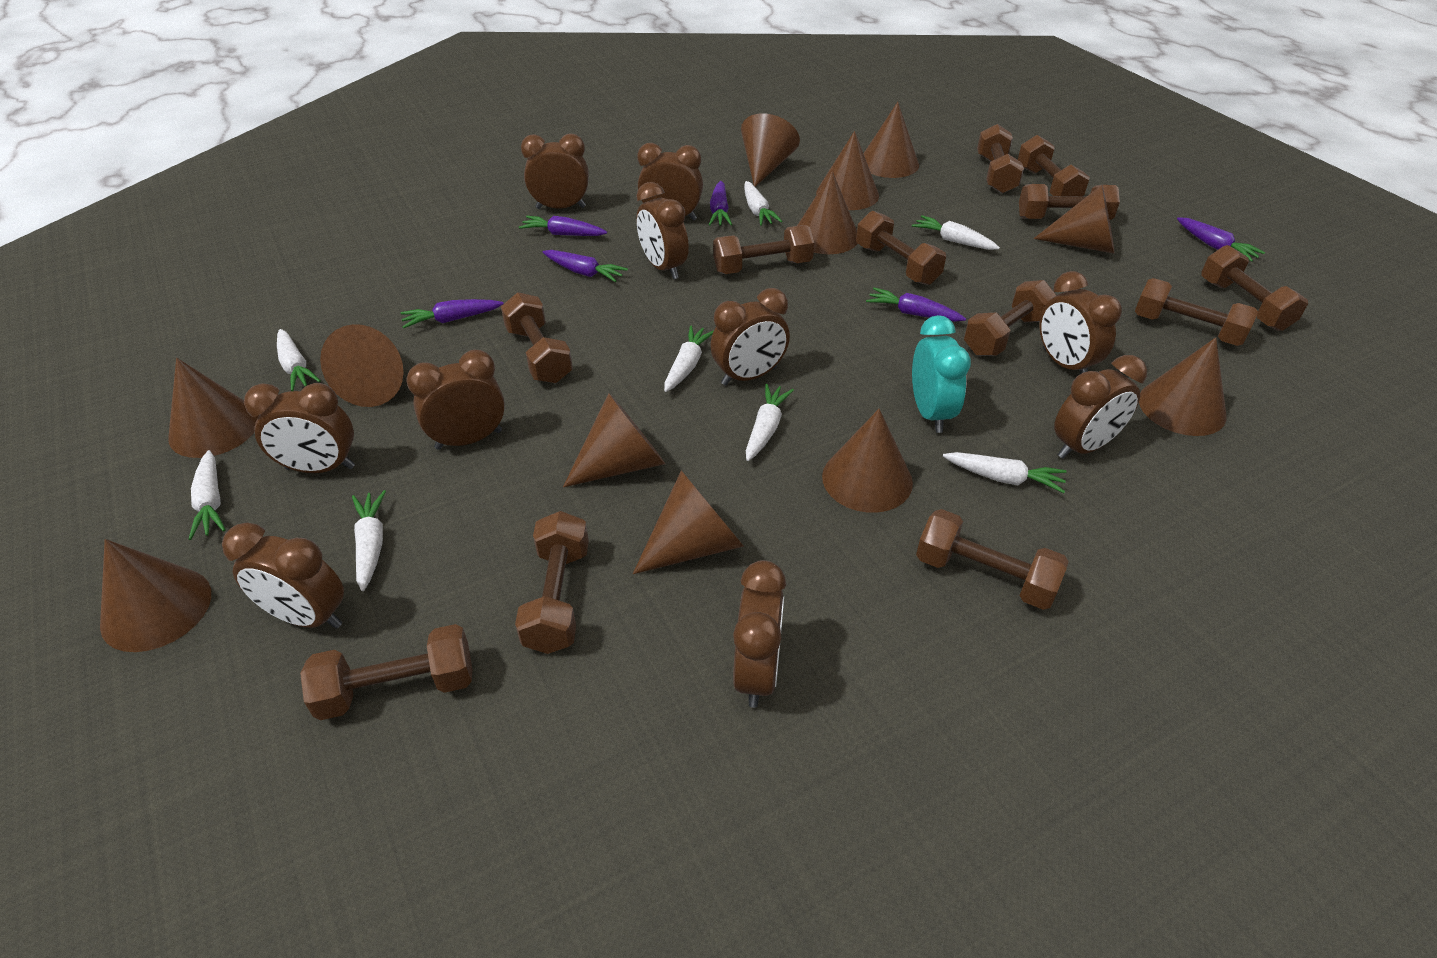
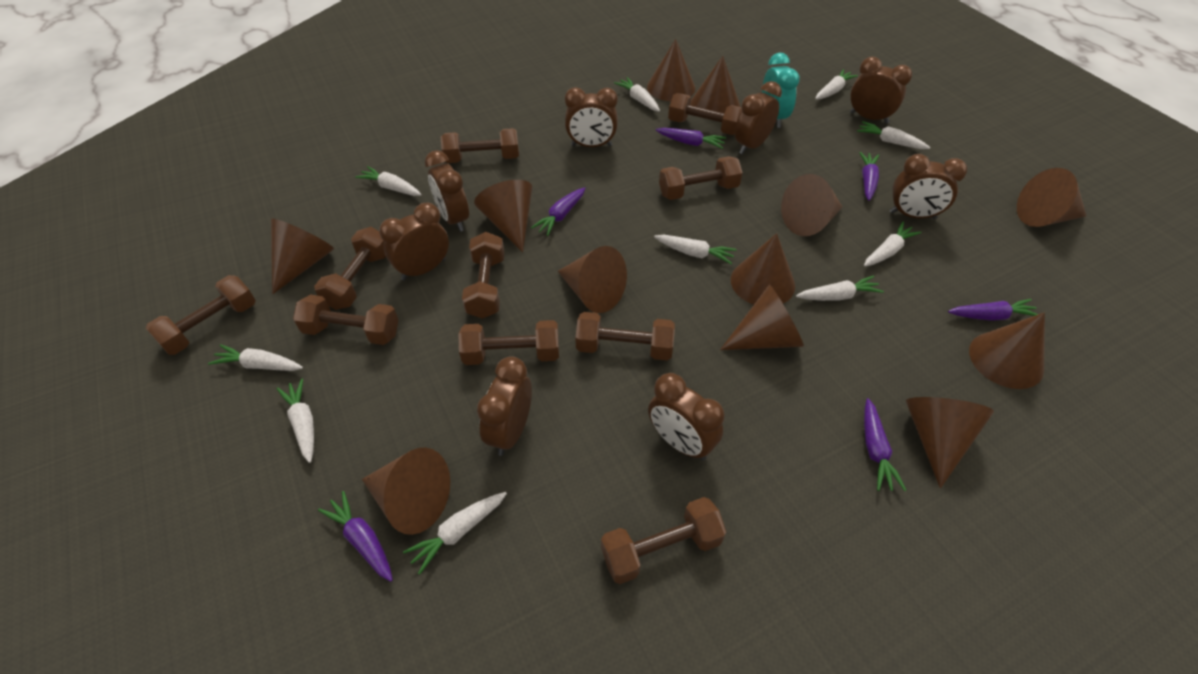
brown clock: [222,523,344,629] [244,383,355,473] [406,350,505,450] [521,134,589,209] [636,182,689,279] [637,143,703,221] [710,288,790,386] [733,560,786,708] [1039,271,1122,374] [1054,355,1147,459] = 10 -> [379,203,449,281] [425,150,469,232] [477,356,532,456] [565,87,618,147] [648,373,725,461] [735,81,782,154] [850,57,912,124] [890,154,967,219] = 8
brown dumbbell: [300,624,472,720] [501,292,573,383] [515,511,589,654] [713,225,814,274] [856,211,946,285] [916,509,1069,610] [964,280,1056,356] [977,124,1024,193] [1018,135,1090,196] [1019,184,1120,220] [1135,278,1258,346] [1201,245,1308,331] = 12 -> [146,275,256,355] [293,295,398,345] [314,227,386,310] [441,128,519,163] [459,320,559,365] [462,232,504,319] [575,312,675,360] [601,497,726,584] [659,156,743,200] [668,93,742,135] = 10
white carrot: [189,450,226,540] [277,329,321,391] [352,490,386,591] [664,325,714,392] [744,181,783,226] [746,384,794,461] [912,215,1000,250] [943,452,1067,493] = 8 -> [208,344,303,371] [277,379,314,463] [355,166,422,196] [403,492,507,575] [614,77,660,112] [654,235,737,264] [796,275,884,301] [815,69,858,100] [857,121,930,149] [864,222,921,266] = 10

